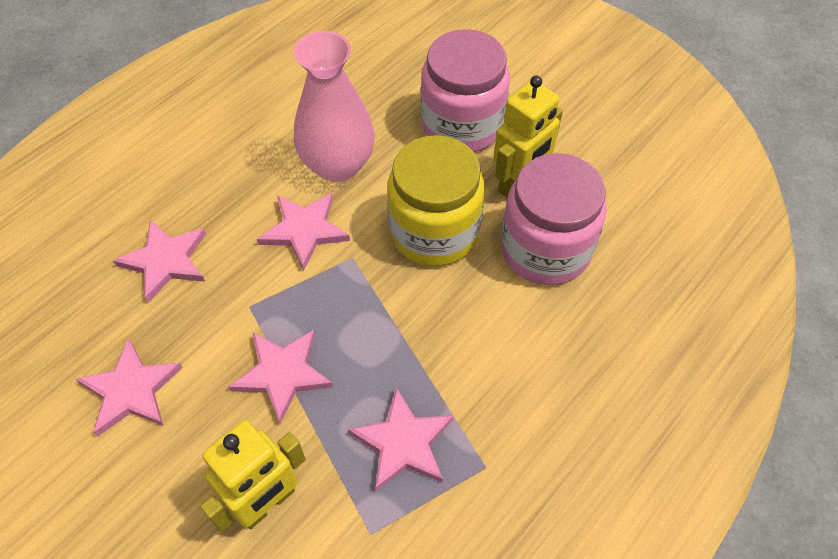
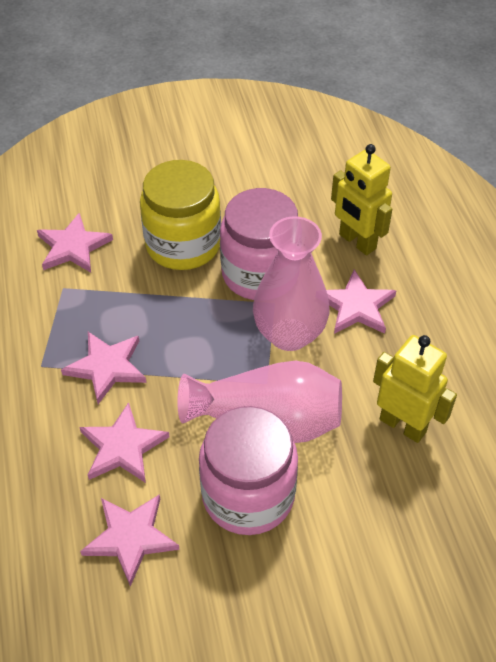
pink vase: [294,31,375,182] = 1 -> [177,361,342,443] [253,216,330,351] = 2

